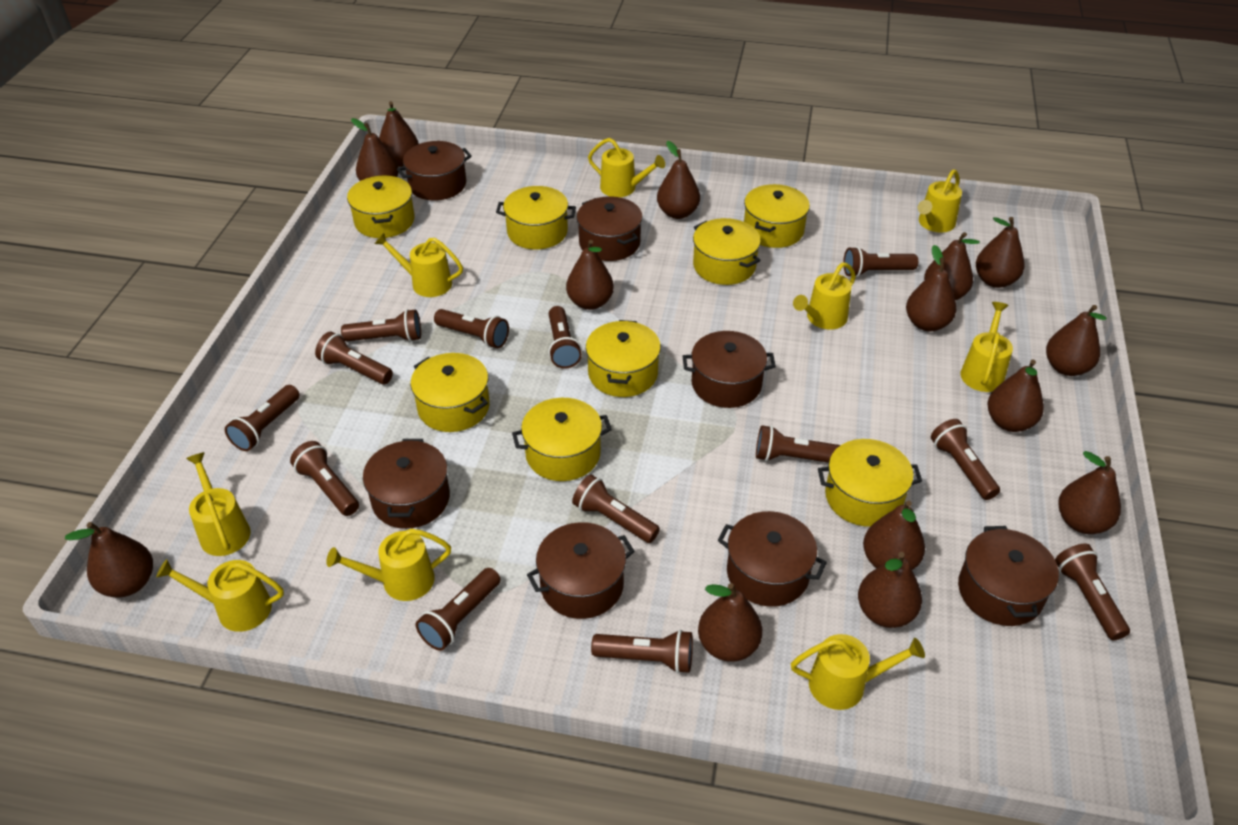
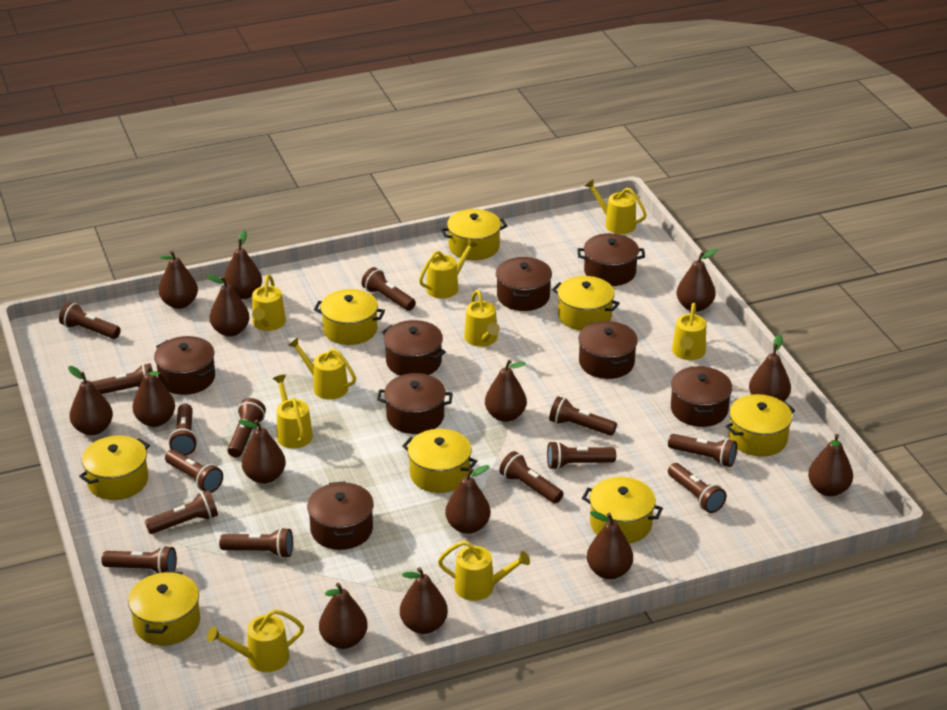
brown flashlight: [225,385,299,451] [290,441,359,516] [315,332,393,384] [341,309,421,342] [416,568,501,651] [434,309,509,348] [548,306,582,368] [572,475,660,543] [591,630,693,673] [756,425,840,463] [843,246,918,277] [931,419,1000,500] [1055,544,1130,641] = 13 -> [59,302,121,339] [92,363,153,394] [101,545,177,573] [145,490,218,534] [165,449,223,493] [169,404,198,456] [219,527,293,558] [228,398,266,458] [361,267,416,311] [499,451,563,504] [547,441,616,470] [549,396,617,436] [668,434,737,467] [668,463,726,513] = 14
brown pot: [363,439,450,529] [397,141,472,201] [527,522,635,619] [577,196,642,261] [683,331,776,408] [718,511,827,607] [958,526,1059,626] = 7 -> [154,336,215,395] [307,481,374,550] [377,373,453,434] [381,320,446,376] [496,257,552,311] [577,233,645,286] [578,321,638,379] [671,366,732,427] = 8

